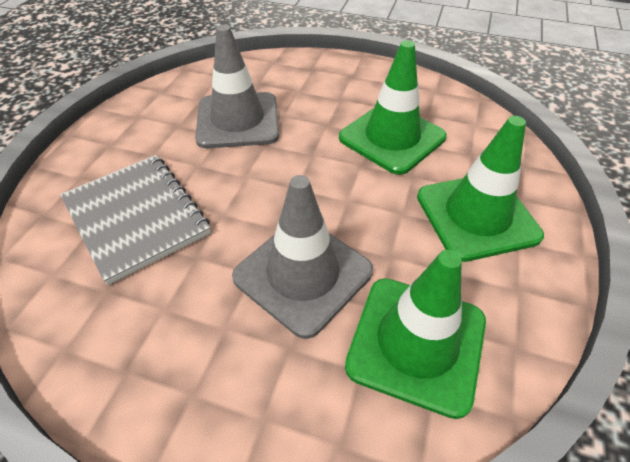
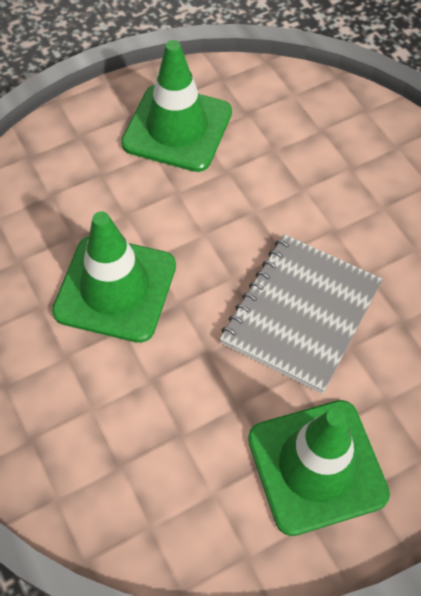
grey traffic cone: [195,25,279,148] [232,175,373,339] = 2 -> none = 0

